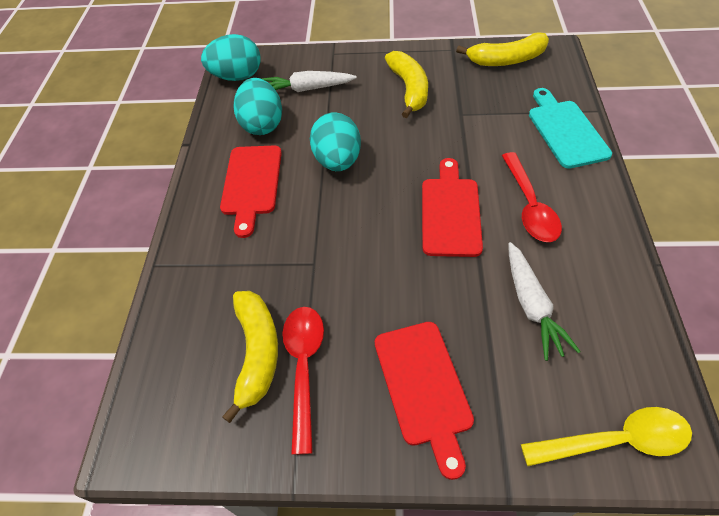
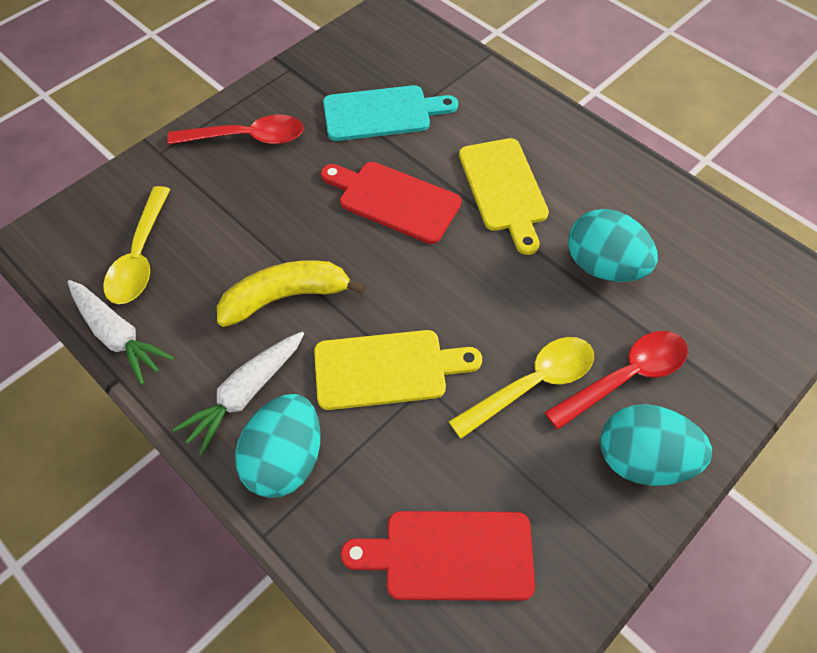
red cutting board: [220,146,282,238] [375,322,474,480] [422,158,483,257] = 3 -> [321,162,462,244] [341,511,535,601] = 2
yellow banana: [222,291,278,423] [385,51,428,118] [456,32,549,66] = 3 -> [217,260,366,327] = 1
yellow cutting board: none = 0 -> [314,330,482,410] [459,138,549,255] = 2
yellow spoon: [521,407,692,466] = 1 -> [103,186,170,304] [448,337,594,439] = 2

